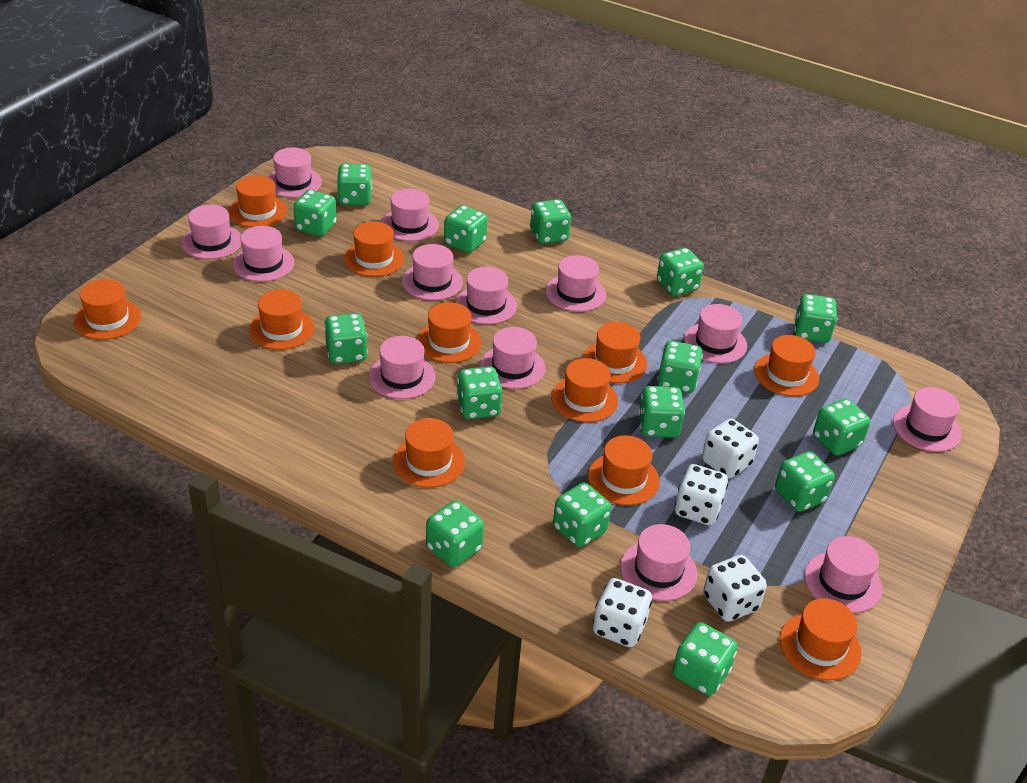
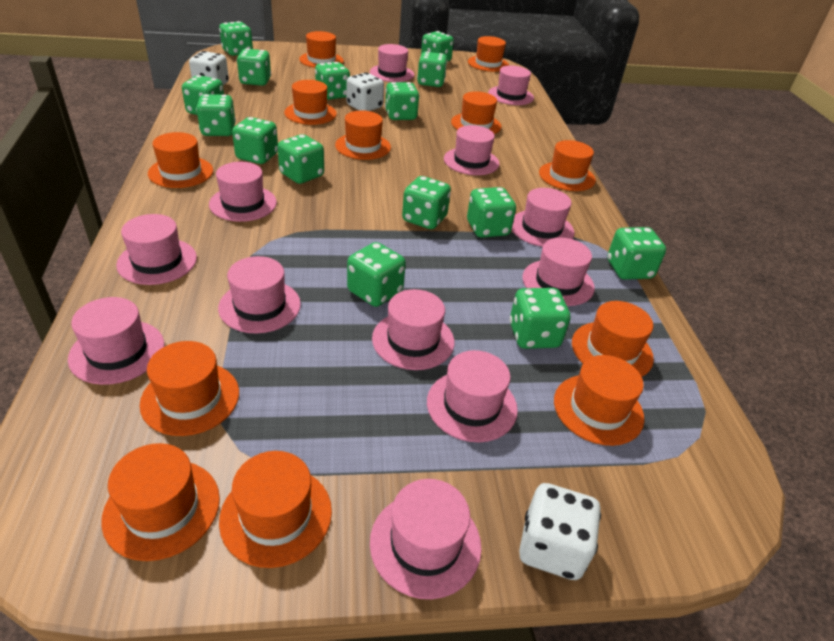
orange hat: [74,279,141,340] [229,175,287,227] [249,289,315,350] [344,222,404,277] [393,418,465,488] [417,302,481,363] [551,358,618,422] [583,322,647,383] [588,435,660,506] [754,335,819,396] [780,598,862,680] = 11 -> [101,443,220,561] [140,341,239,436] [148,132,213,188] [219,451,332,568] [284,80,337,125] [299,31,344,68] [335,110,391,160] [451,91,501,134] [468,36,509,72] [539,140,596,191] [554,355,644,446] [572,301,654,377] = 12
pink hat: [181,205,241,259] [233,226,294,282] [268,147,322,198] [368,336,436,399] [381,189,439,241] [402,244,463,300] [455,267,517,324] [480,327,546,389] [546,255,606,312] [620,524,697,601] [684,304,747,363] [805,536,882,613] [893,387,962,452] = 13 -> [68,297,164,385] [116,214,197,285] [209,162,277,222] [218,256,301,333] [370,44,414,82] [370,479,482,599] [372,289,454,370] [427,350,518,442] [444,125,499,175] [488,65,534,105] [512,188,574,247] [522,238,595,306] = 12
white dice: [593,578,652,647] [675,464,728,525] [702,418,759,479] [703,555,767,622] = 4 -> [189,51,229,85] [347,73,384,111] [519,483,601,580] = 3

